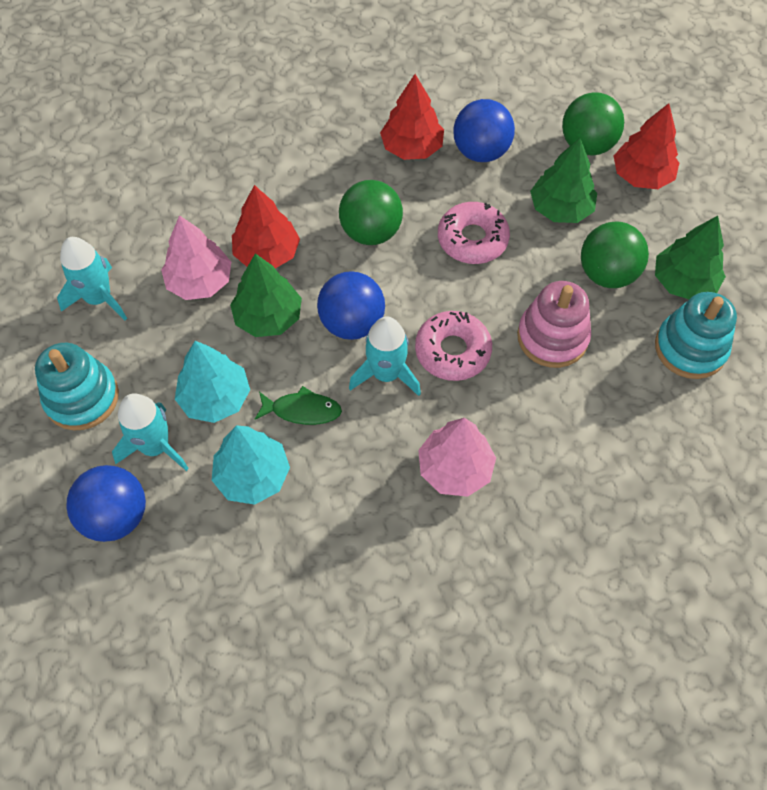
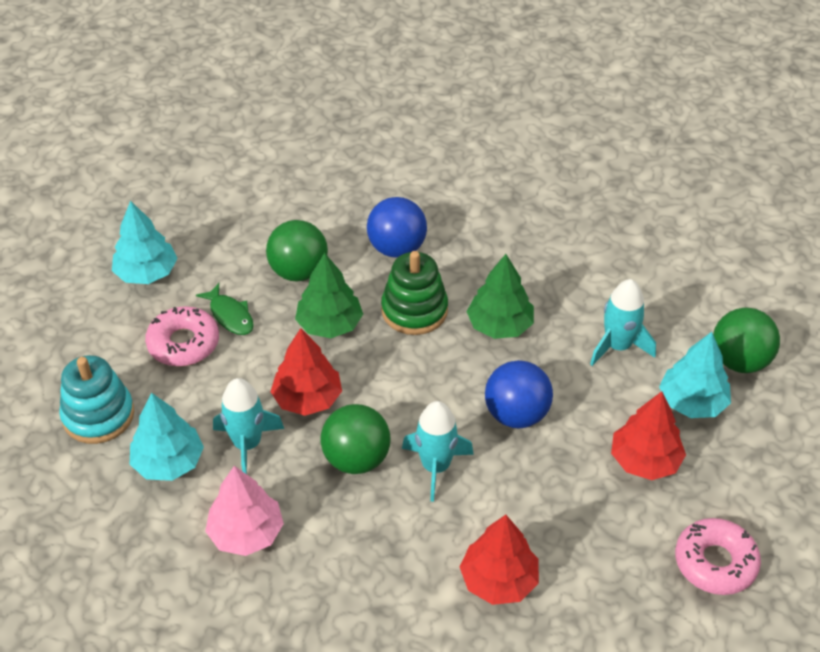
blue ball: [67,465,146,542] [317,271,385,340] [453,99,515,162] = 3 -> [367,197,427,258] [485,360,553,428] = 2
green stacking toy: none = 0 -> [381,251,448,335] = 1
green tree: [230,253,302,337] [530,138,597,223] [655,216,726,299] = 3 -> [295,253,363,338] [467,254,534,339] = 2
pink stacking toy: [517,281,591,368] = 1 -> none = 0
pink tree: [161,215,231,300] [418,418,496,497] = 2 -> [205,466,284,556] = 1
turquoise stacking toy: [35,343,119,431] [655,292,737,379] = 2 -> [59,355,134,444] = 1
turquoise tree: [175,341,250,423] [212,425,290,505] = 2 -> [112,201,178,284] [130,393,204,481] [659,332,731,418] = 3

